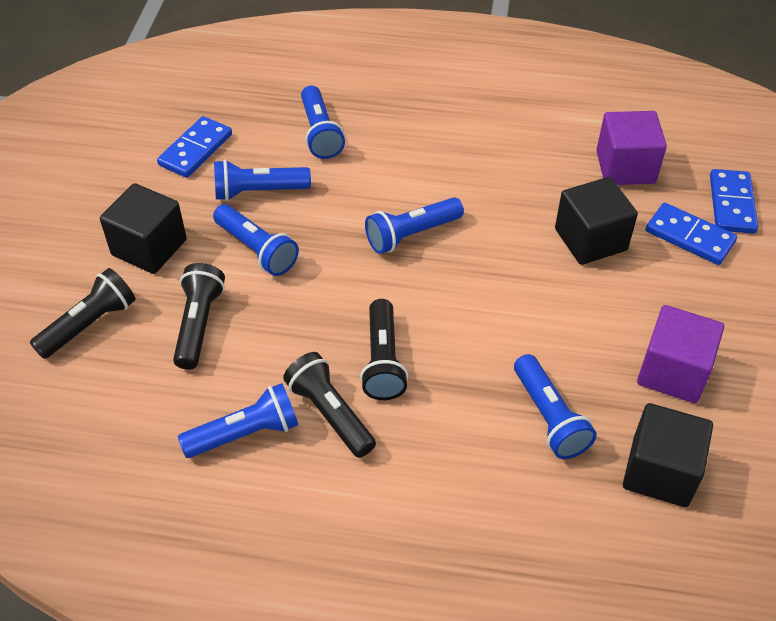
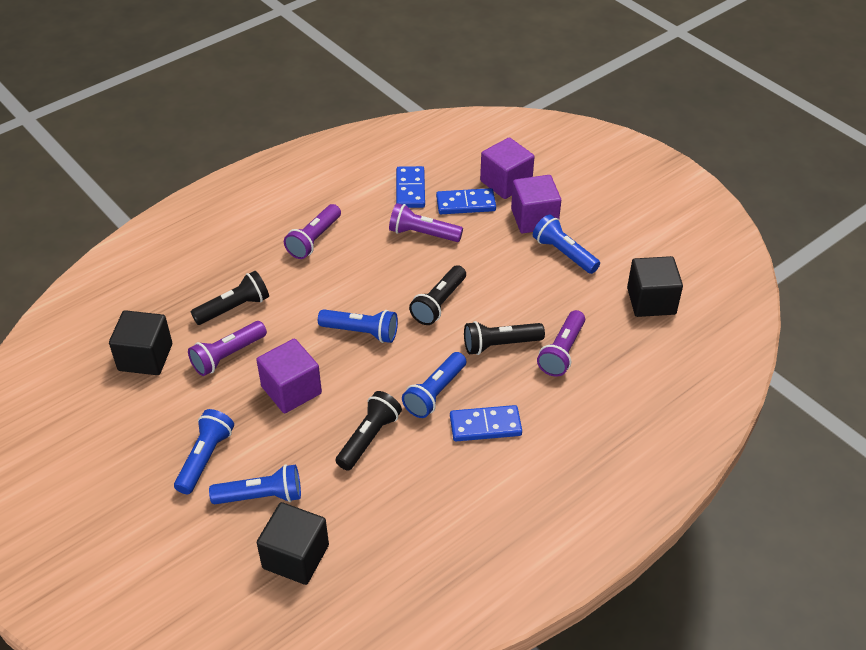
blue flashlight: [178,383,298,458] [213,204,299,276] [214,160,311,201] [301,85,345,159] [365,197,464,254] [514,354,597,459] = 6 -> [174,409,234,494] [209,464,301,504] [318,309,398,343] [402,352,466,418] [533,215,600,274] = 5
purple cube: [596,111,667,185] [637,305,724,403] = 2 -> [256,339,322,413] [480,137,535,199] [511,175,561,233] = 3
purple flashlight: none = 0 -> [188,321,267,376] [284,204,341,259] [389,203,463,242] [537,310,585,377] = 4

